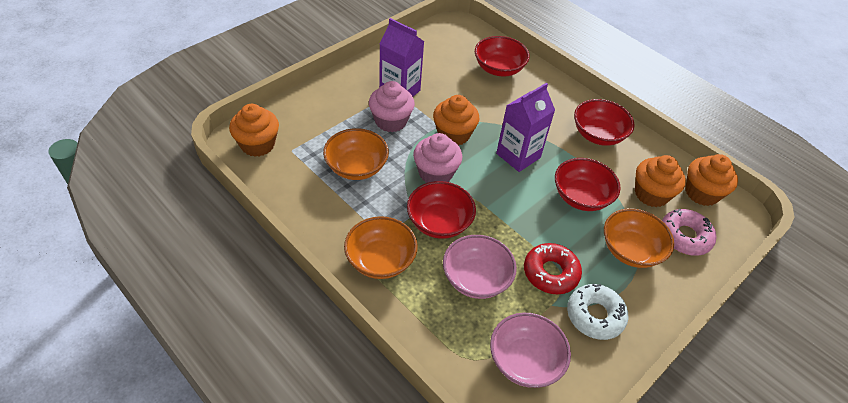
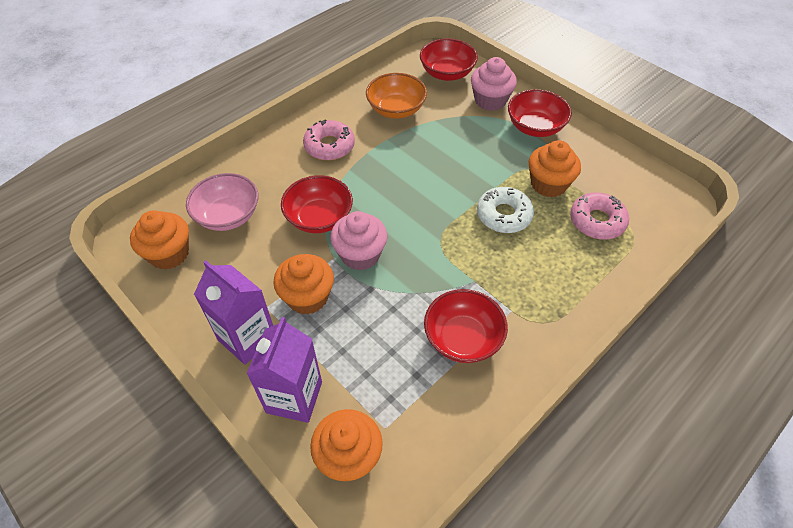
orange bowl: [323,128,389,180] [344,216,418,279] [604,208,674,268] = 3 -> [366,73,427,119] = 1
pink bowl: [443,235,517,299] [490,313,571,388] = 2 -> [186,173,258,231] = 1
pink donut: [662,208,716,256] = 1 -> [303,119,355,160] [570,192,629,240] = 2
red donut: [524,243,582,295] = 1 -> none = 0

